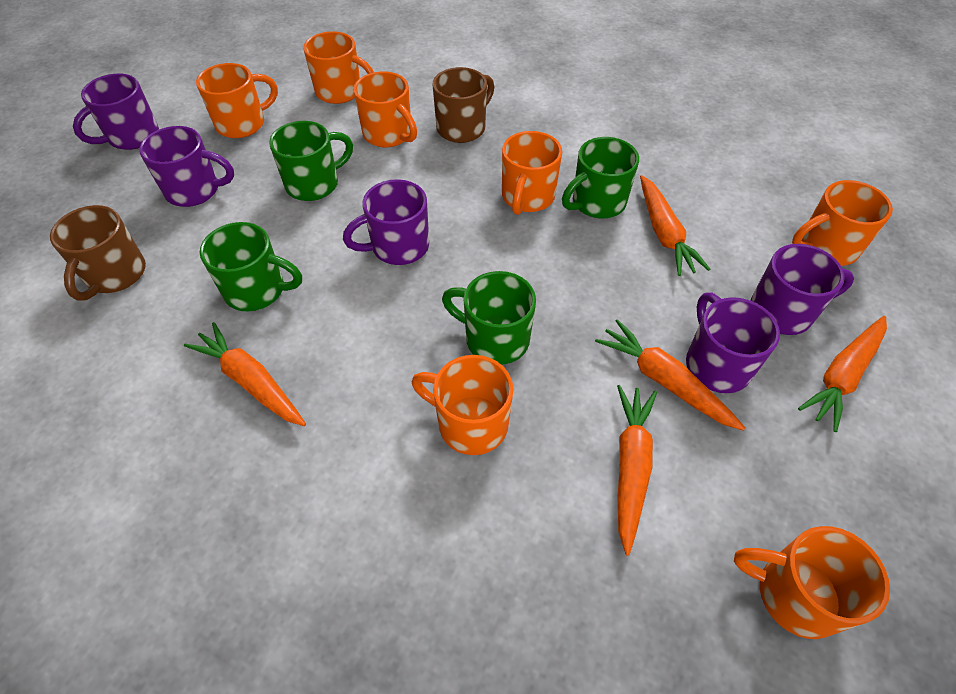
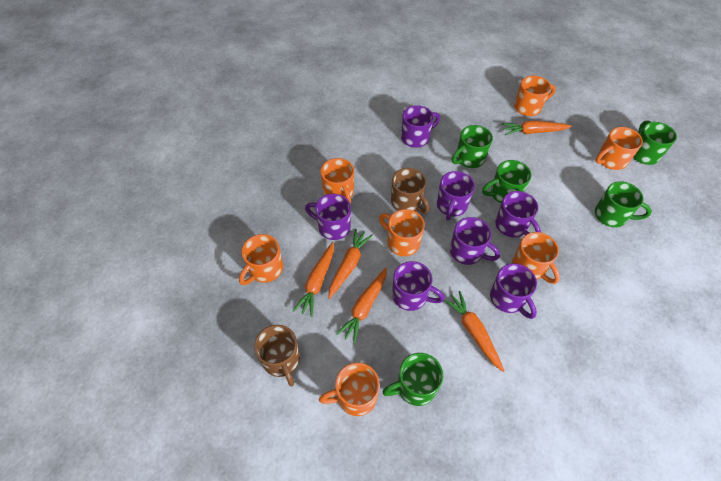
green mug: [200,222,302,311] [269,121,353,201] [442,271,536,365] [562,137,639,219] = 4 -> [382,353,443,406] [451,125,493,168] [482,160,531,203] [595,181,652,227] [633,121,677,165] = 5
purple mug: [73,74,159,150] [139,126,234,207] [343,179,429,265] [686,293,780,393] [751,244,854,335] = 5 -> [305,194,351,240] [392,261,445,311] [401,105,440,148] [437,171,475,221] [450,217,500,265] [490,263,537,319] [495,191,541,237] = 7

